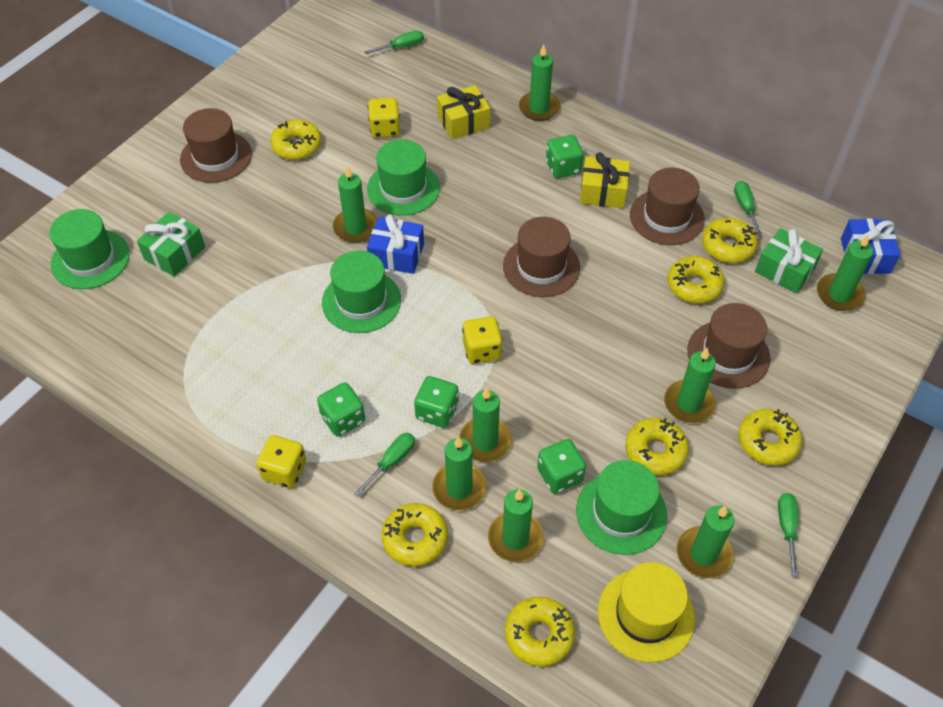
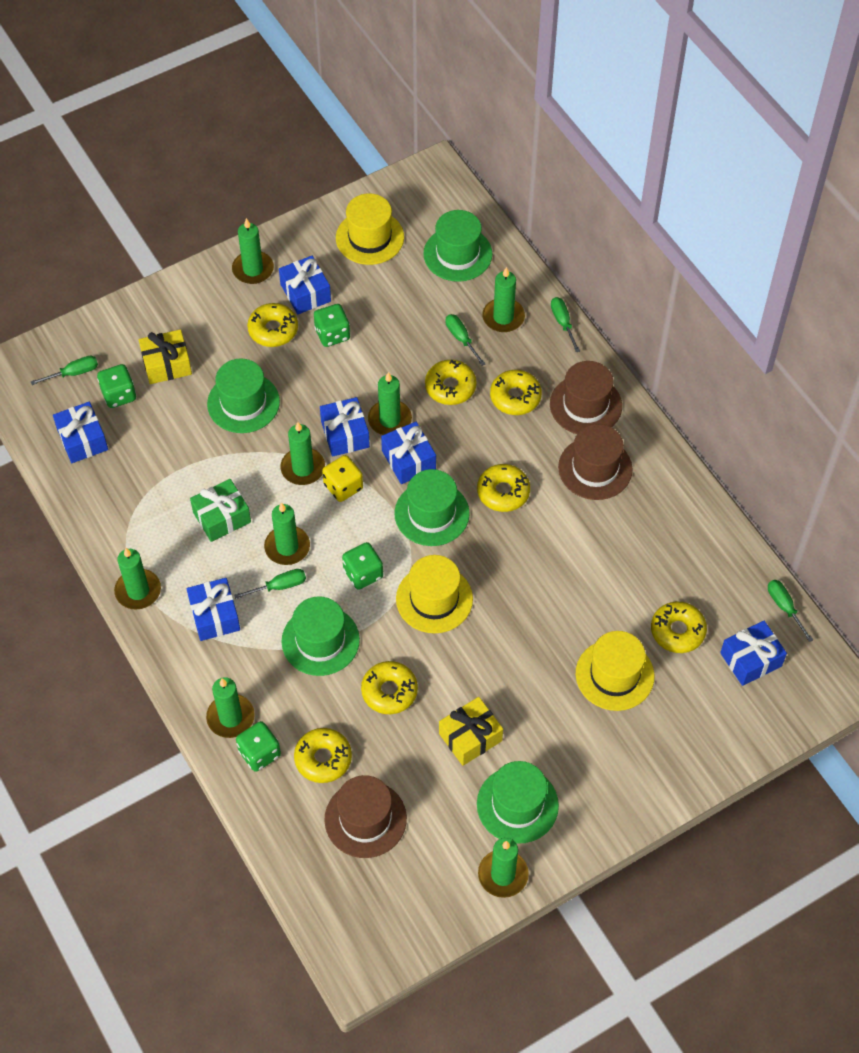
blue gift: [367,214,424,274] [841,219,900,274] = 2 -> [53,402,108,463] [187,578,240,641] [279,256,331,314] [320,397,370,457] [381,422,436,484] [720,621,787,686] = 6
brown hat: [180,108,252,183] [503,217,580,297] [630,168,705,245] [687,303,771,389] = 4 -> [324,775,407,858] [550,361,622,434] [558,424,633,500] = 3
green gift: [137,212,205,277] [755,228,823,293] = 2 -> [190,479,251,542] = 1
green hat: [49,209,130,289] [322,251,401,333] [367,139,440,216] [576,460,667,555] = 4 -> [207,358,280,433] [282,596,360,676] [394,469,470,546] [423,210,493,282] [477,761,559,844] = 5
green screwdriver: [354,433,415,497] [365,30,424,54] [734,181,762,237] [778,493,798,577] = 4 -> [31,355,98,385] [234,569,306,599] [446,314,485,366] [551,297,580,352] [768,580,813,642] = 5
yellow dice: [256,435,306,488] [368,98,400,138] [462,316,503,364] = 3 -> [322,455,363,502] = 1
yellow hat: [598,562,695,663] = 1 -> [336,193,404,265] [396,555,473,633] [576,631,654,711] = 3

